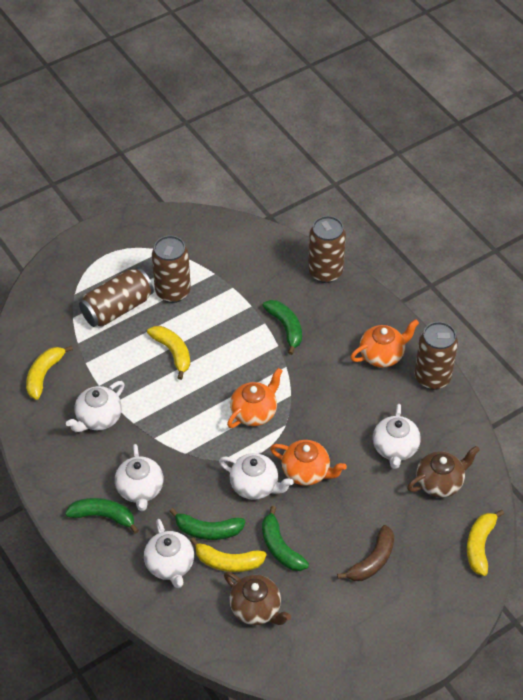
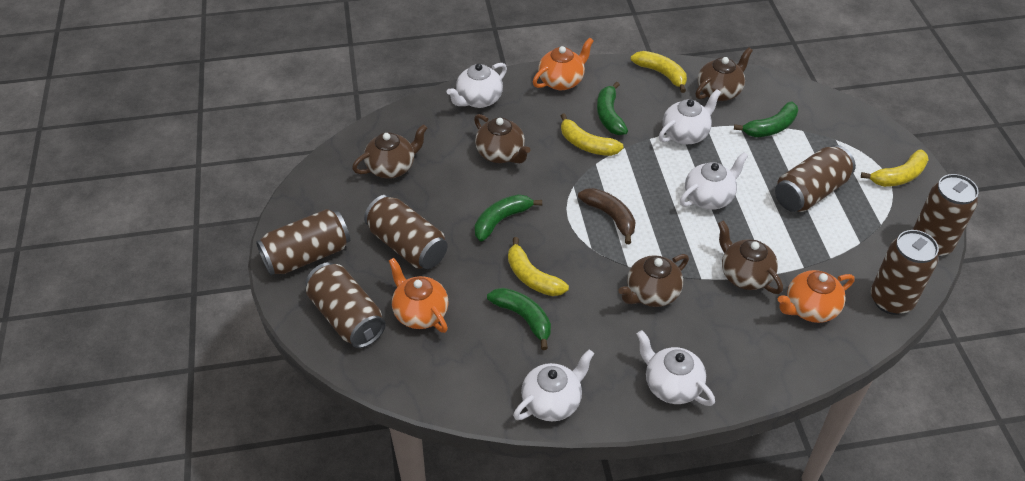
brown can: [79,267,154,327] [152,235,191,303] [308,216,346,283] [415,322,458,390] = 4 -> [256,209,350,275] [306,262,386,348] [364,195,448,269] [775,145,856,212] [871,230,939,315] [913,174,979,257] = 6
brown teapot: [224,572,291,625] [407,446,480,498] = 2 -> [352,124,427,179] [474,114,530,163] [618,254,689,307] [695,47,753,101] [718,220,783,294] = 5

